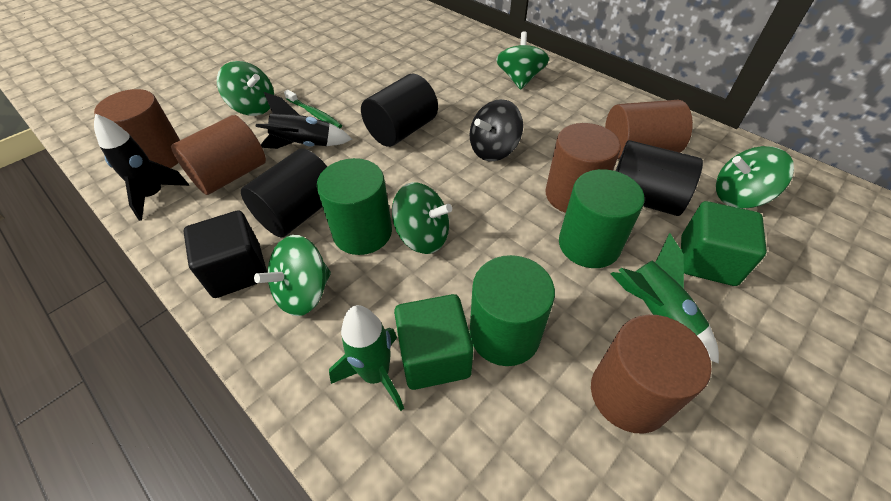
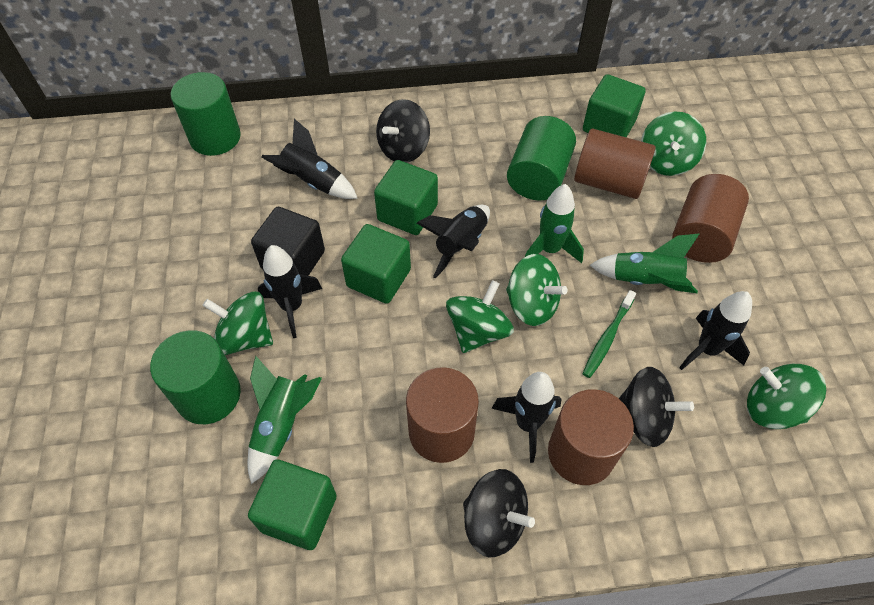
black cylinder: [241,149,327,237] [361,74,438,147] [616,140,703,216] = 3 -> none = 0
black rocket: [94,114,189,221] [256,92,352,149] = 2 -> [258,245,322,338] [261,119,358,199] [417,205,490,278] [492,372,561,463] [679,291,752,370] = 5
black spinning top: [469,99,523,161] = 1 -> [376,99,430,163] [463,469,535,558] [619,367,694,447] = 3
brown cylinder: [94,89,180,168] [171,115,266,195] [546,123,621,213] [591,315,711,434] [605,100,693,159] = 5 -> [406,367,479,463] [548,389,634,485] [574,129,655,199] [672,174,749,263] = 4
green cube: [394,294,473,390] [681,201,767,286] = 2 -> [248,459,337,550] [341,224,411,304] [374,160,438,235] [583,74,646,138] = 4
green rocket: [329,305,404,411] [611,233,719,364] = 2 -> [247,356,322,484] [525,184,584,263] [590,234,699,293] = 3

